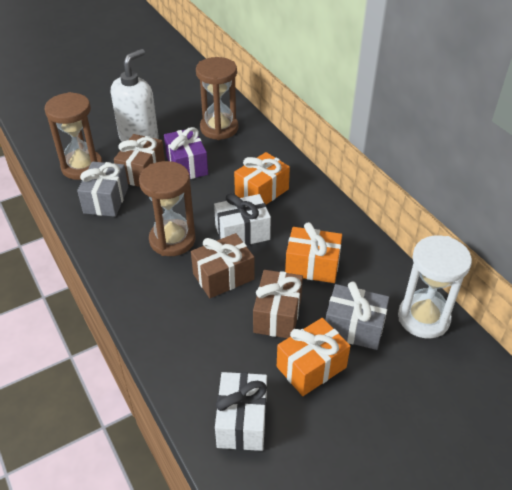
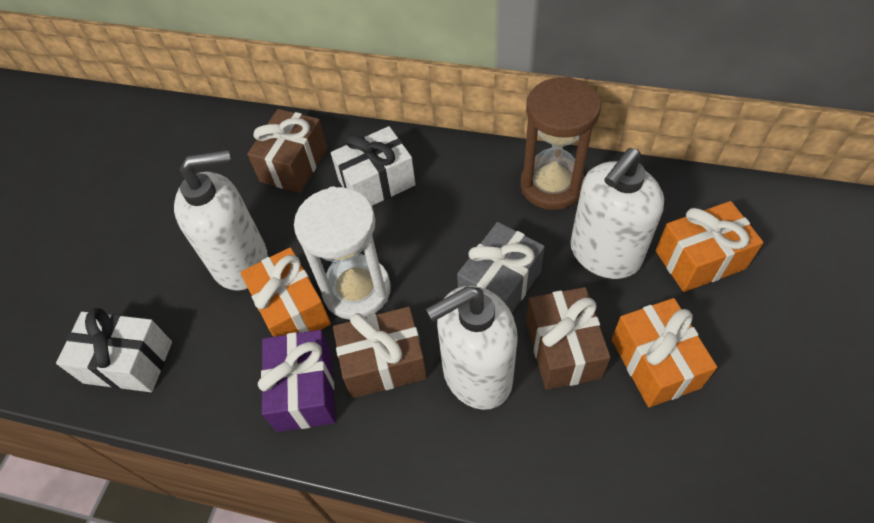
brown hourglass: [45,92,103,180] [139,161,195,256] [196,57,238,140] = 3 -> [520,77,601,210] = 1
grey gift: [77,162,128,217] [326,282,389,350] = 2 -> [457,222,545,313] = 1
white soap dispenser: [111,49,159,142] = 1 -> [174,150,268,291] [426,286,518,410] [570,148,664,279] = 3

